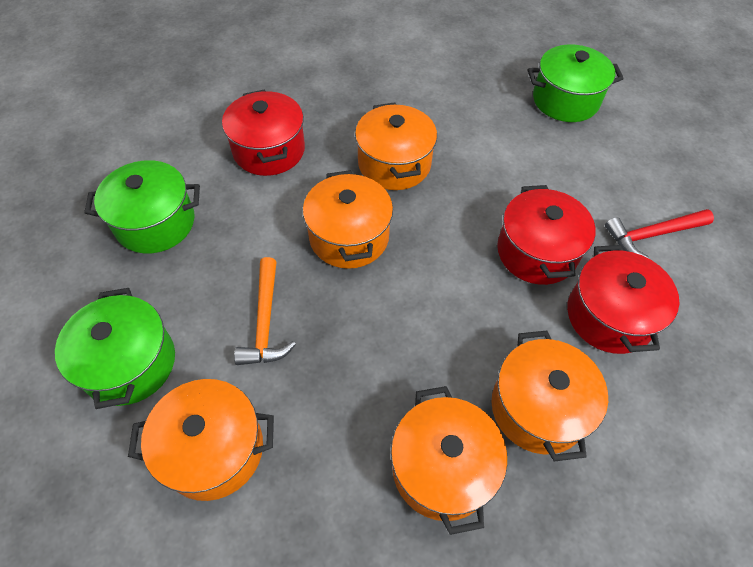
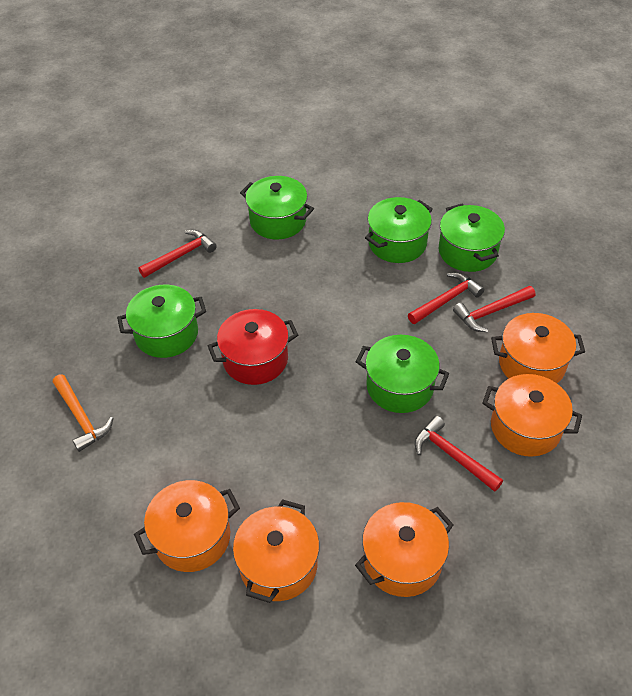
green pot: [55,288,175,409] [84,160,200,254] [528,45,624,122] = 3 -> [117,285,206,358] [240,176,314,240] [355,335,449,413] [365,197,433,263] [439,203,505,272] = 5
red hammer: [605,209,714,258] = 1 -> [138,230,217,278] [408,272,484,324] [415,416,503,492] [453,286,535,332] = 4
red pot: [222,89,305,176] [497,185,596,285] [567,245,679,354] = 3 -> [208,309,298,385] = 1

